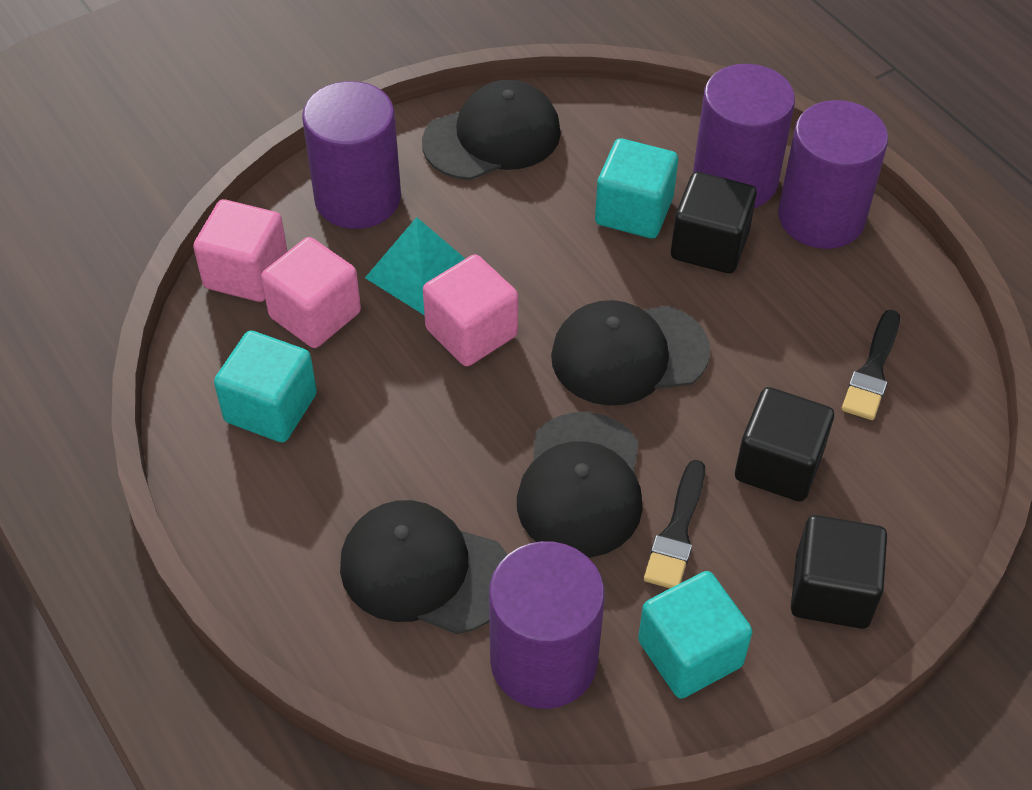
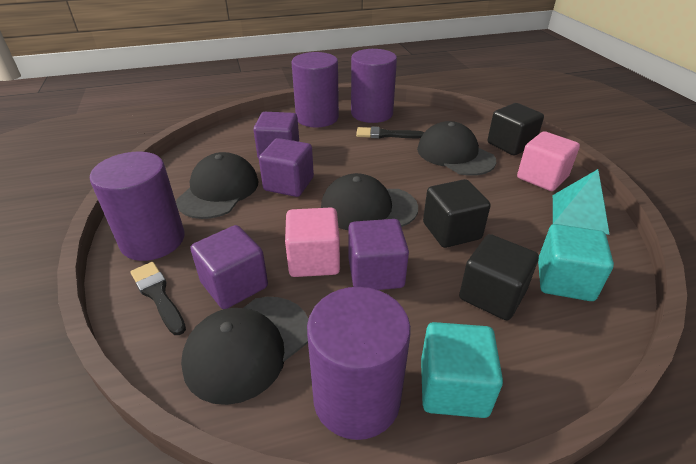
pink cube: [193,199,288,302] [261,237,361,348] [423,254,518,366] = 3 -> [285,208,340,277] [517,131,580,191] = 2
purple cube: none = 0 -> [191,225,268,309] [253,112,299,159] [259,138,314,197] [348,219,409,290] = 4
turquoise cube: [214,331,317,442] [595,138,678,239] [638,571,753,699] = 3 -> [421,322,503,418] [538,224,614,301] = 2

